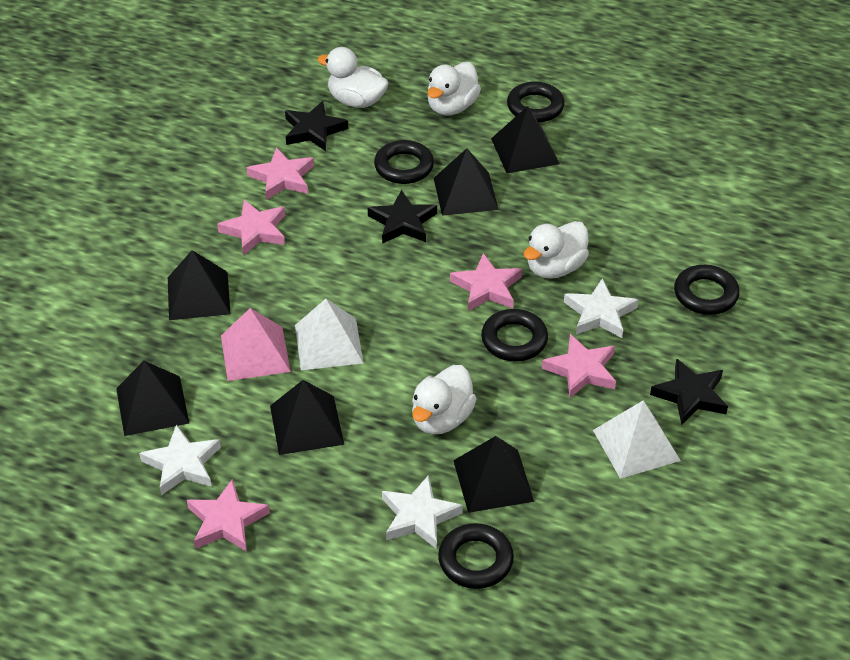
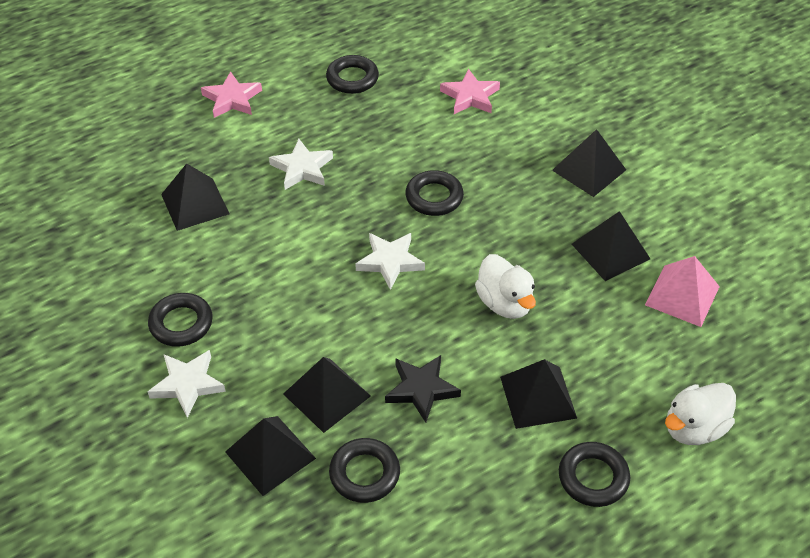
black star: [285,101,348,151] [368,190,437,244] [650,358,728,425] = 3 -> [385,355,461,423] = 1
pink star: [187,479,270,552] [217,200,285,255] [246,147,314,200] [450,253,522,311] [542,334,616,398] = 5 -> [201,71,262,118] [440,69,500,114] = 2
white duck: [317,47,389,108] [412,365,477,434] [427,62,481,115] [524,221,589,279] = 4 -> [475,254,536,319] [665,383,736,445] = 2
white pyramid: [295,299,363,370] [593,400,681,479] = 2 -> none = 0

